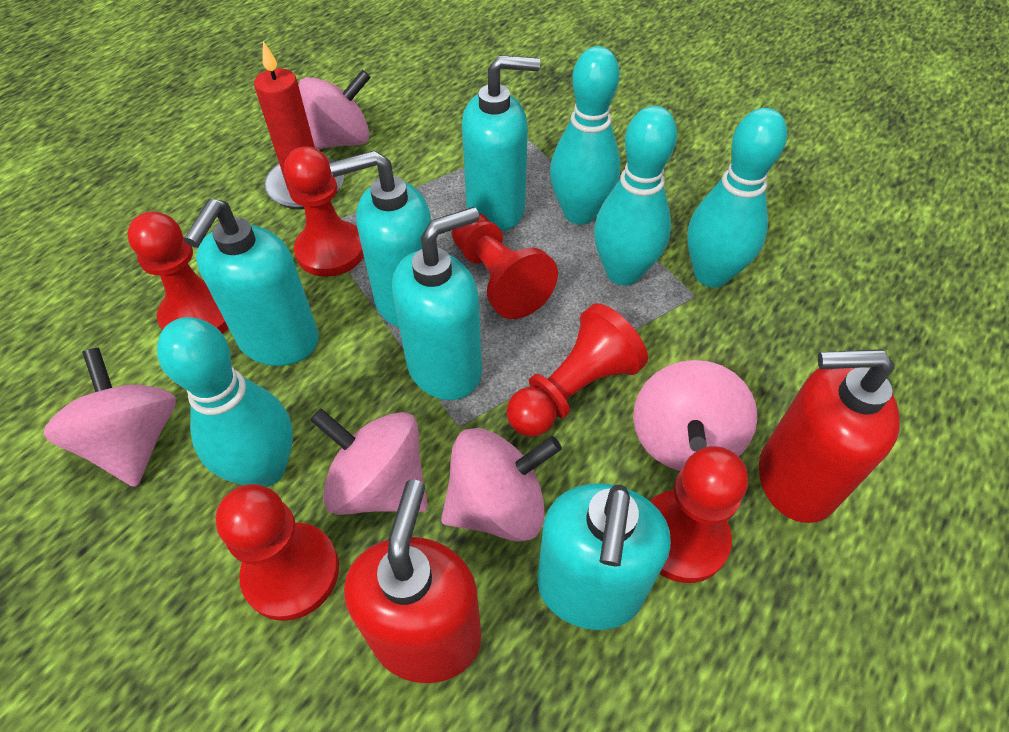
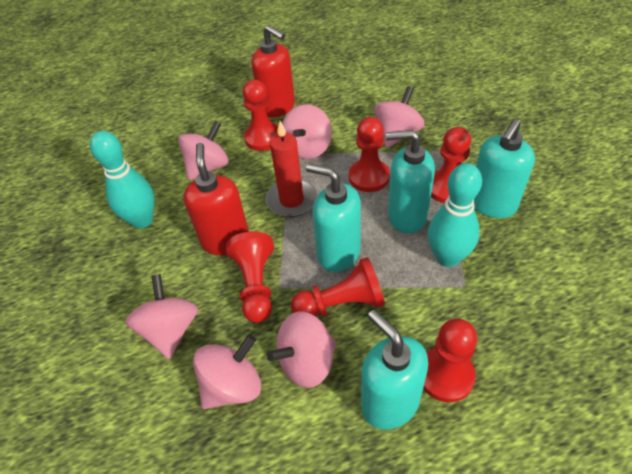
pink spinning top: [43,348,176,487] [298,69,371,149] [310,408,428,515] [441,428,562,541] [633,360,758,471] = 5 -> [125,274,198,359] [178,121,229,180] [193,334,261,409] [267,311,336,388] [282,104,332,159] [374,86,425,148] = 6
turquoise bowling pin: [157,317,293,487] [550,46,621,225] [594,106,677,286] [687,108,787,287] = 4 -> [90,131,155,228] [428,163,482,267] = 2
turquoise soap dispenser: [184,199,319,366] [329,150,431,327] [392,207,482,400] [462,55,540,231] [537,483,671,630] = 5 -> [306,164,361,272] [361,310,428,429] [386,130,435,233] [474,119,535,218] = 4

